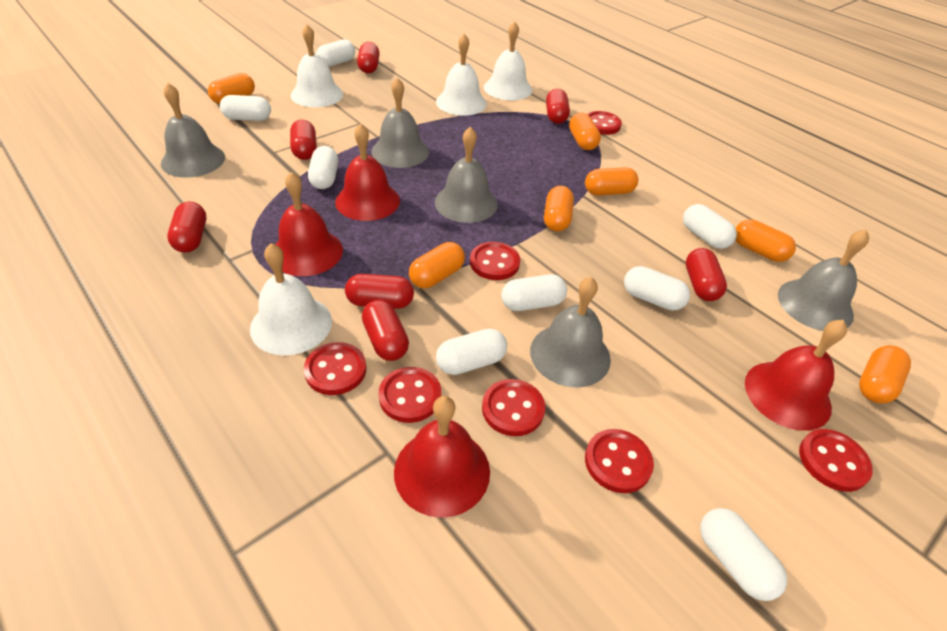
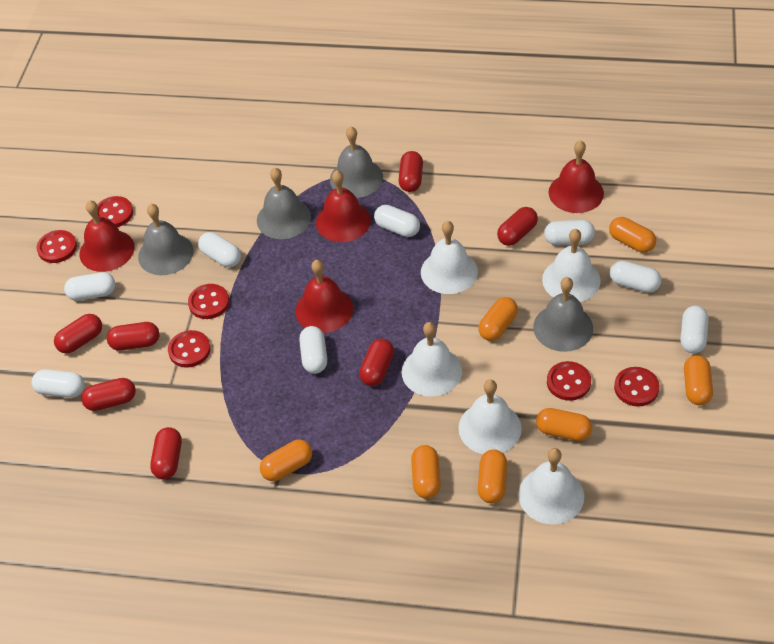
grey bell: [161,83,225,178] [371,77,429,168] [435,127,498,223] [530,277,611,388] [778,229,869,331] = 5 -> [138,204,194,275] [257,168,311,239] [330,127,383,198] [533,277,593,352] = 4
red button: [304,342,366,395] [378,367,441,423] [470,242,520,280] [482,379,545,436] [585,429,654,493] [587,111,622,135] [799,429,873,492] = 7 -> [36,230,77,263] [97,196,133,227] [168,330,211,368] [188,284,229,319] [547,361,591,401] [614,367,659,406] = 6
white bell: [250,243,332,355] [291,24,343,107] [436,34,487,116] [484,21,532,100] = 4 -> [402,322,462,397] [421,221,478,294] [458,380,522,454] [518,448,584,524] [542,229,601,302] = 5

